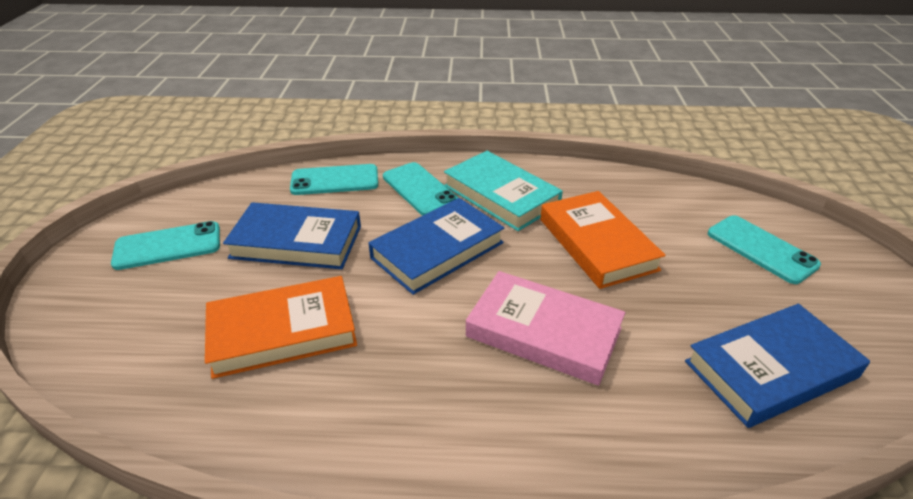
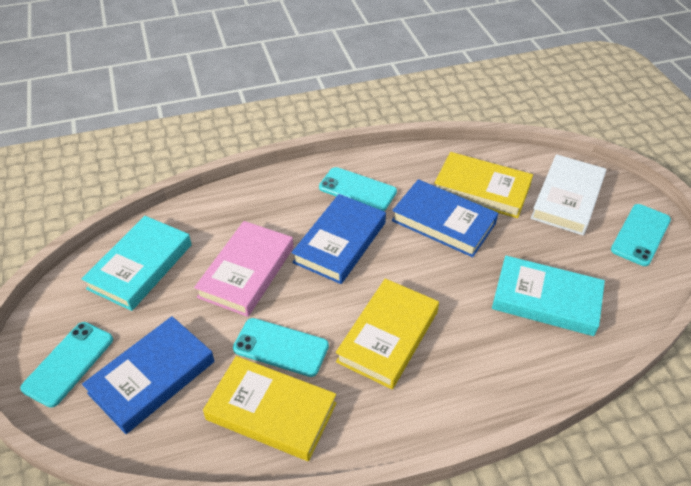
orange book: [205,276,357,379] [540,191,666,289] = 2 -> none = 0
turquoise book: [444,151,563,231] = 1 -> [82,216,192,311] [492,256,605,336] = 2
white book: none = 0 -> [531,154,606,235] = 1
yellow book: none = 0 -> [203,356,336,461] [336,279,439,389] [434,152,533,218] = 3

